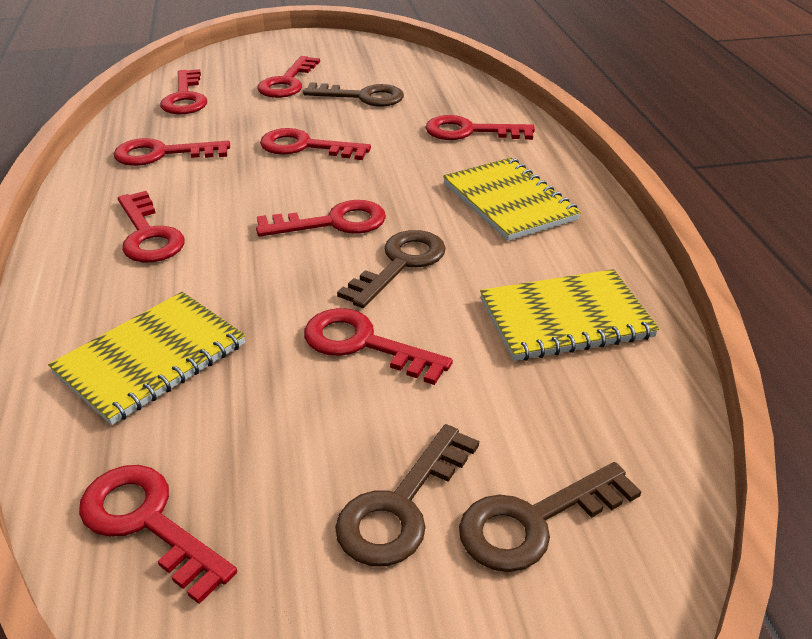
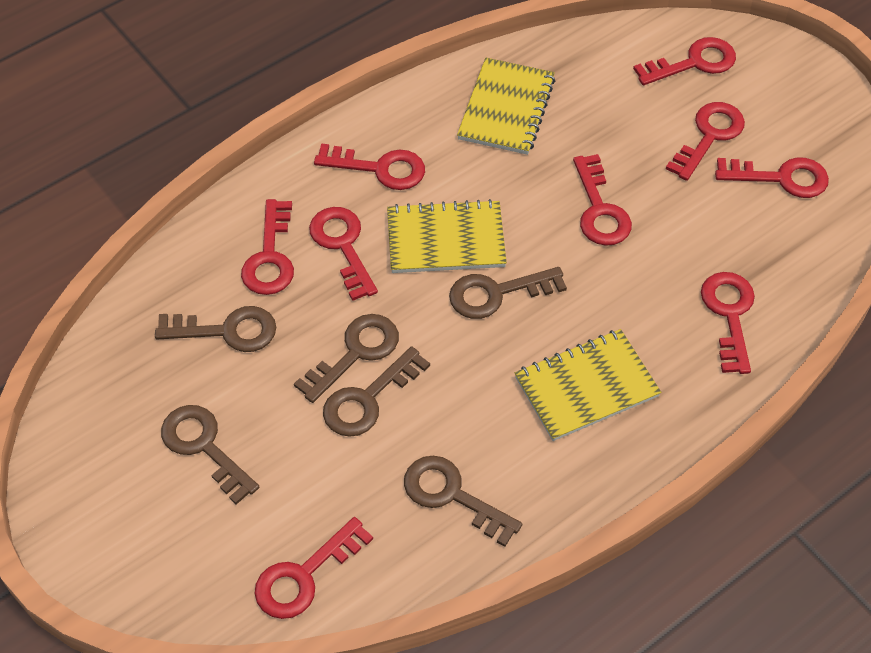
brown key: [303,82,404,107] [335,424,479,566] [337,230,446,308] [459,462,642,572] = 4 -> [155,306,276,352] [161,405,259,505] [294,314,399,403] [323,346,430,437] [404,456,522,547] [449,267,567,319] = 6

